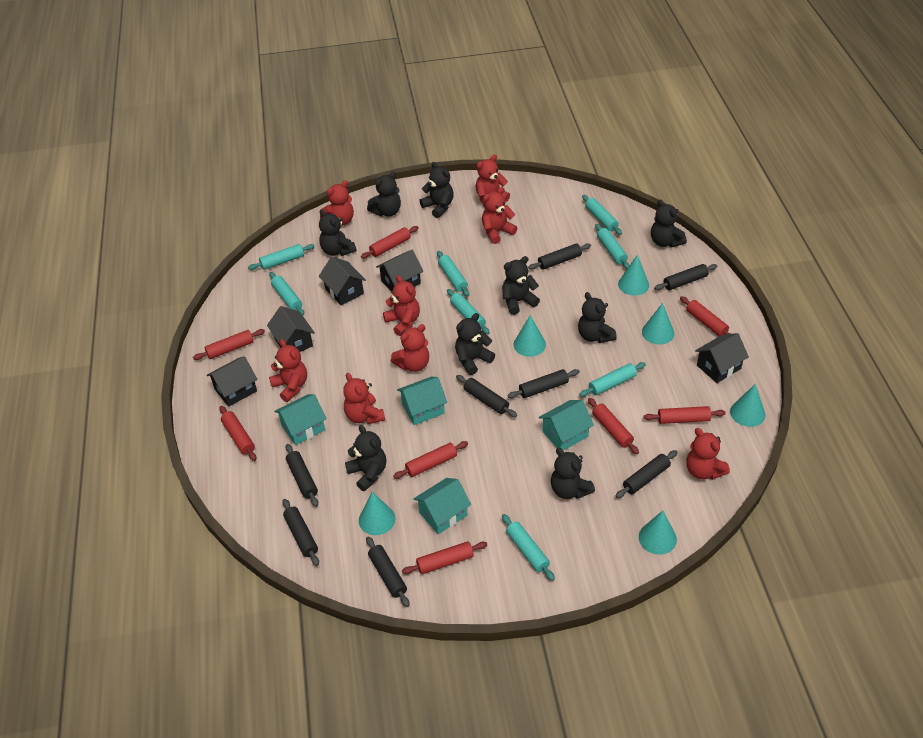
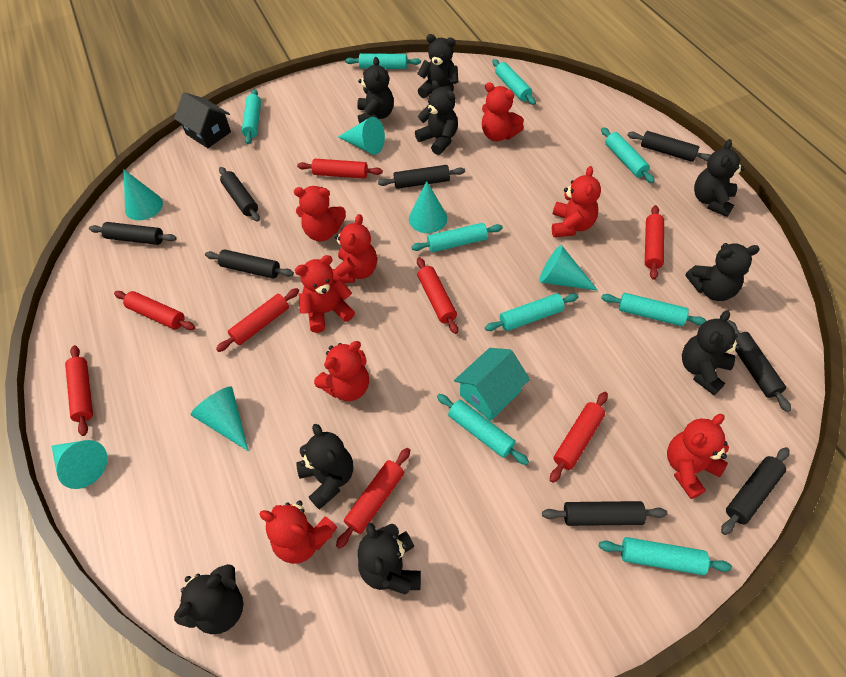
black house: [207,356,258,407] [267,306,315,352] [319,257,366,305] [376,250,423,291] [695,333,749,383] = 5 -> [174,92,231,148] = 1
turquoise house: [274,394,327,445] [397,377,447,425] [413,478,471,534] [539,400,594,451] = 4 -> [454,348,530,421] = 1
turquoise rolling pin: [248,244,315,270] [269,272,304,315] [437,251,469,297] [447,289,490,334] [502,514,555,581] [579,362,646,397] [582,195,622,235] [595,224,630,269] = 8 -> [242,89,261,144] [345,53,421,69] [411,223,503,252] [437,394,529,465] [485,293,578,331] [492,59,536,105] [599,537,732,575] [601,127,655,183] [601,293,707,326] = 9

